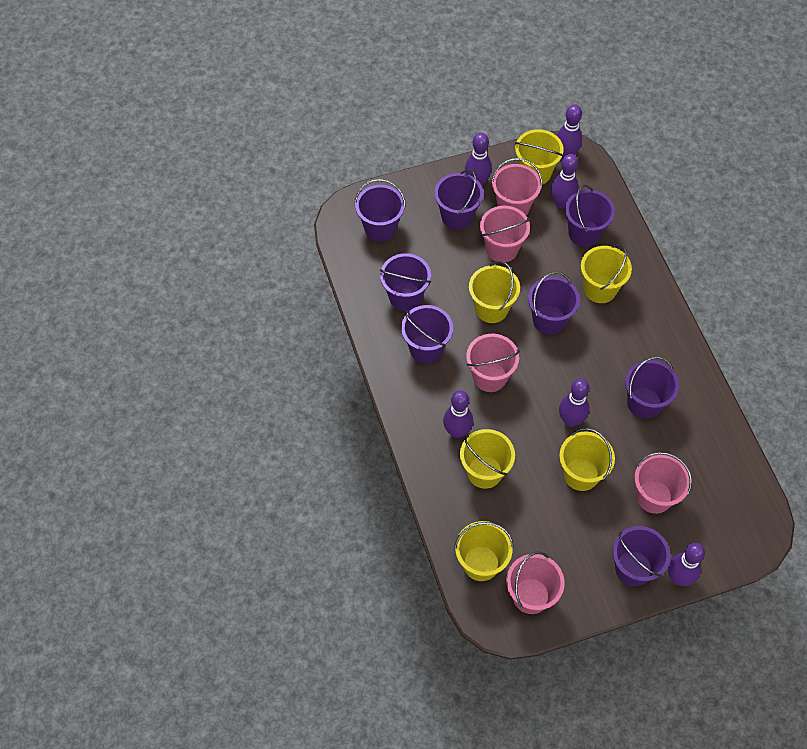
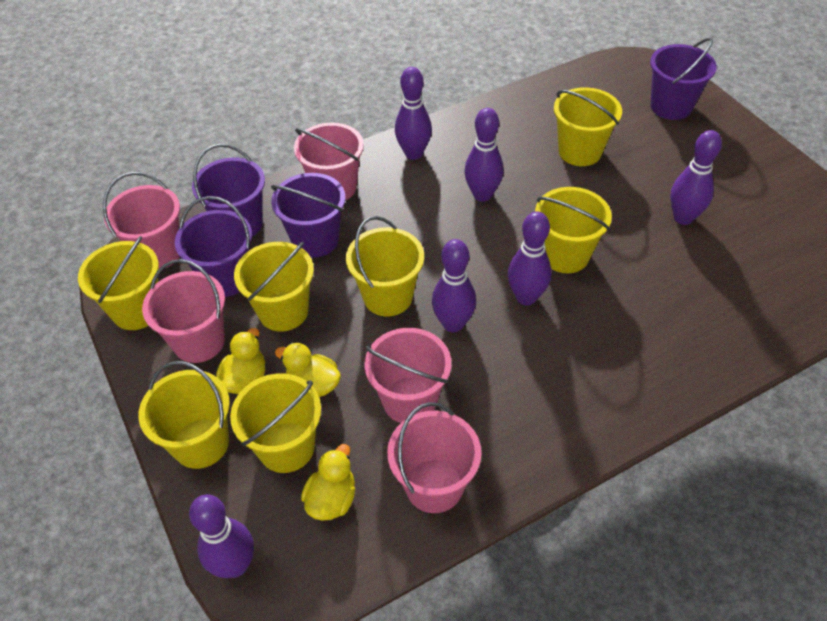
purple bucket: [354,179,406,242] [380,253,431,311] [401,305,453,363] [434,169,484,230] [528,272,580,335] [565,185,615,247] [612,526,671,586] [625,356,679,419] = 8 -> [175,196,252,297] [192,144,265,237] [271,173,345,258] [650,38,717,120] = 4
yellow bucket: [454,521,514,581] [460,429,515,489] [469,261,520,323] [515,129,564,185] [559,428,615,491] [581,245,632,303] = 6 -> [78,236,159,330] [138,361,230,469] [230,373,321,473] [234,242,314,332] [346,216,424,317] [535,187,612,273] [554,87,622,166] = 7
yellow duck: none = 0 -> [216,328,265,394] [275,343,341,397] [301,444,355,521] = 3

